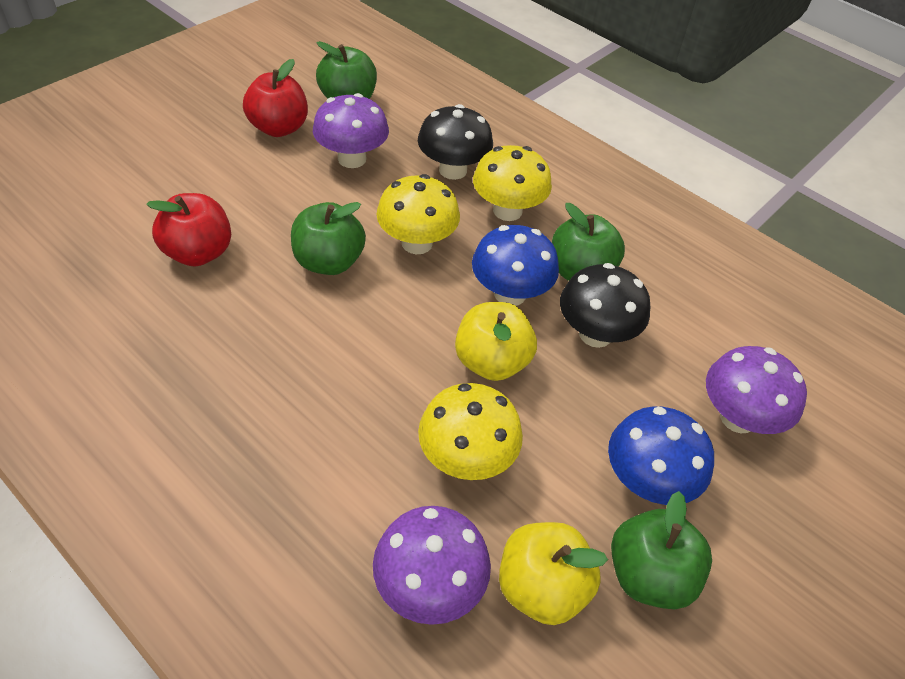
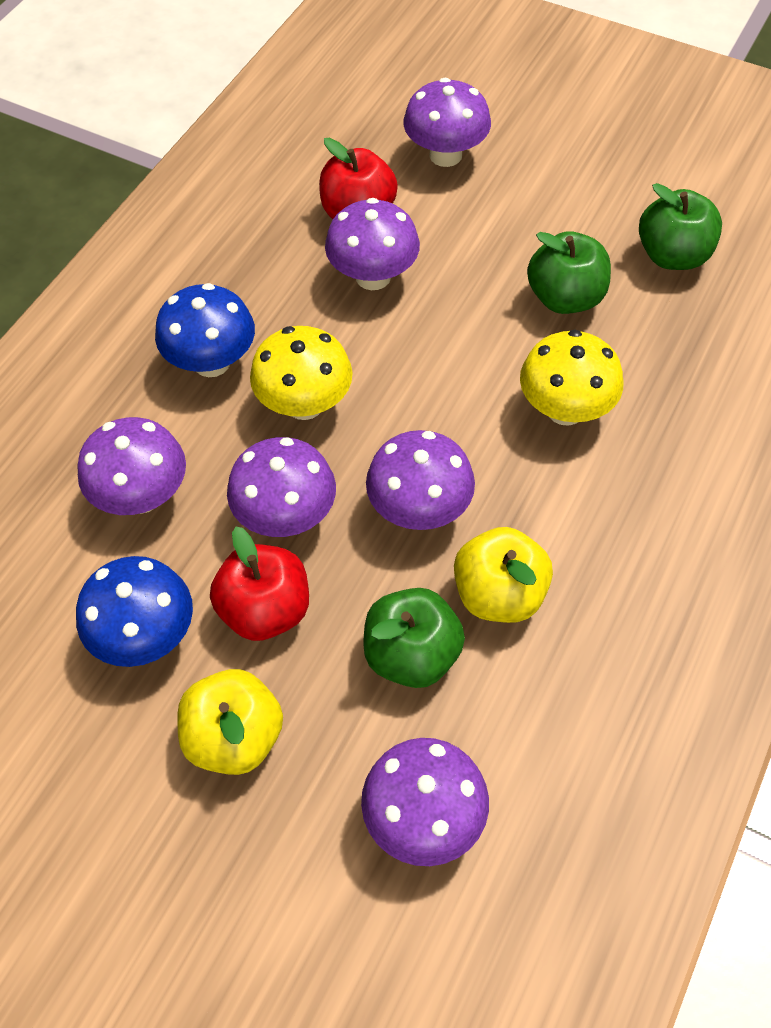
black mushroom: [418,104,493,180] [560,263,650,348] = 2 -> none = 0
green apple: [291,202,366,275] [316,41,377,99] [552,203,625,281] [611,491,712,609] = 4 -> [363,588,465,688] [527,231,611,314] [639,183,722,270] = 3
purple mushroom: [313,93,389,168] [373,506,491,625] [706,346,807,434] = 3 -> [77,417,186,515] [227,437,336,537] [325,198,420,290] [361,738,489,866] [366,430,475,530] [404,78,491,167] = 6
yellow mushroom: [377,174,460,254] [418,383,523,480] [473,145,552,221] = 3 -> [250,326,353,420] [520,330,623,426] = 2

